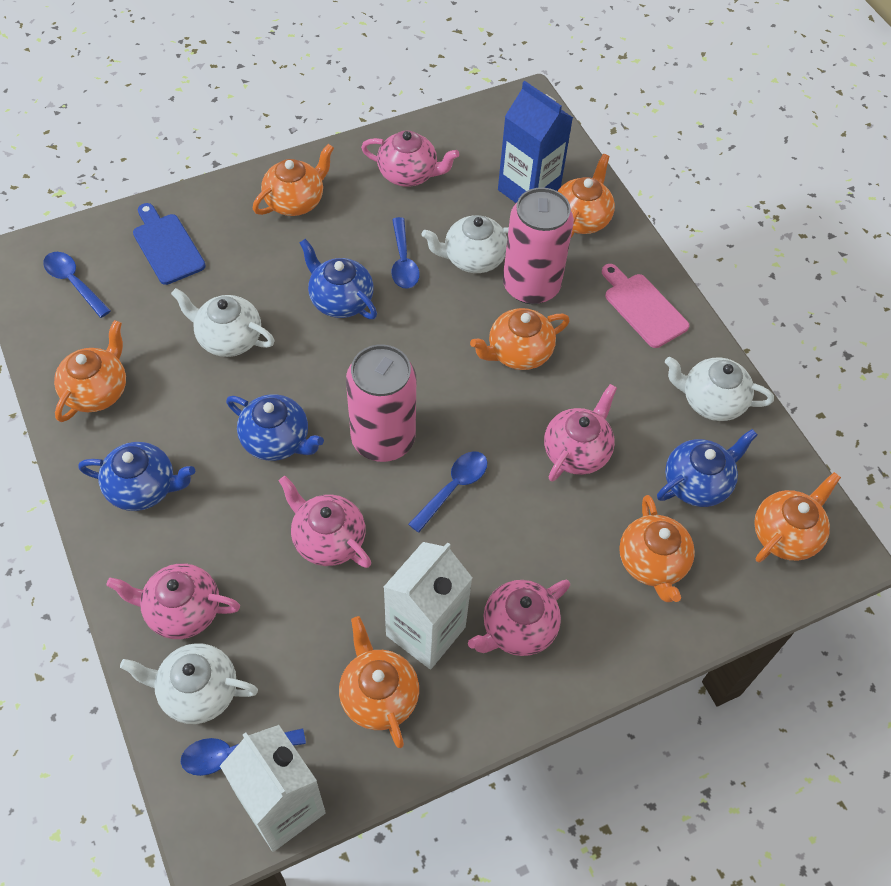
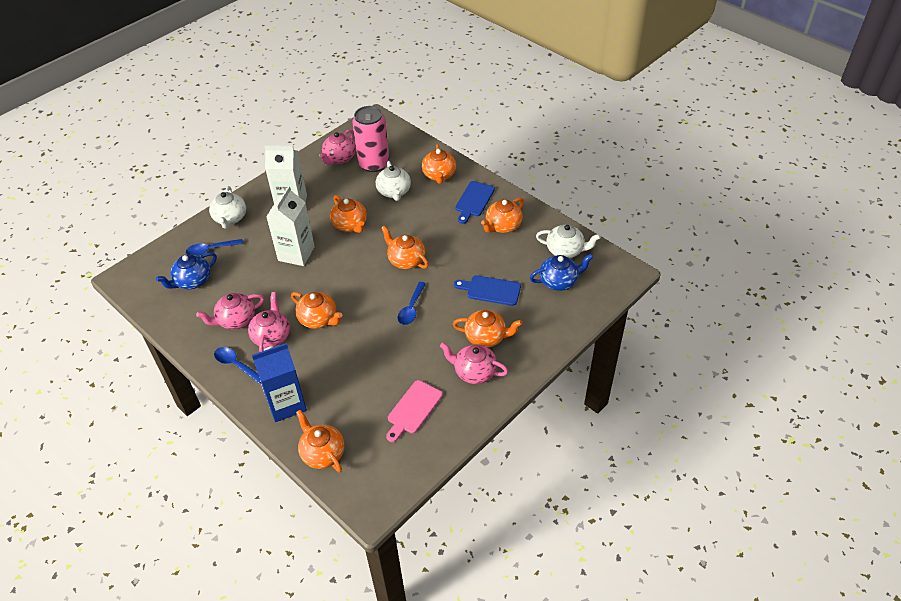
blue cutting board: [133,203,206,285] = 1 -> [454,275,521,306] [455,181,495,224] = 2
blue spoon: [43,252,111,318] [181,728,306,776] [392,217,420,289] [408,451,487,533] = 4 -> [186,239,243,256] [214,347,261,384] [398,282,426,325] = 3
blue teapot: [78,442,195,511] [226,394,324,461] [299,239,377,319] [657,429,758,507] = 4 -> [156,252,217,289] [530,254,593,291] = 2
pink can: [346,344,416,462] [503,188,574,304] = 2 -> [352,106,389,172] = 1
pink teapot: [106,563,240,639] [279,476,371,568] [361,130,459,187] [468,580,570,656] [544,384,617,482] = 5 -> [196,293,264,330] [248,292,290,352] [320,129,356,165] [440,342,508,384] = 4
white teapot: [120,643,258,724] [171,288,274,357] [421,215,509,273] [665,357,774,421] = 4 -> [209,186,246,228] [376,161,411,201] [536,224,601,258] = 3

